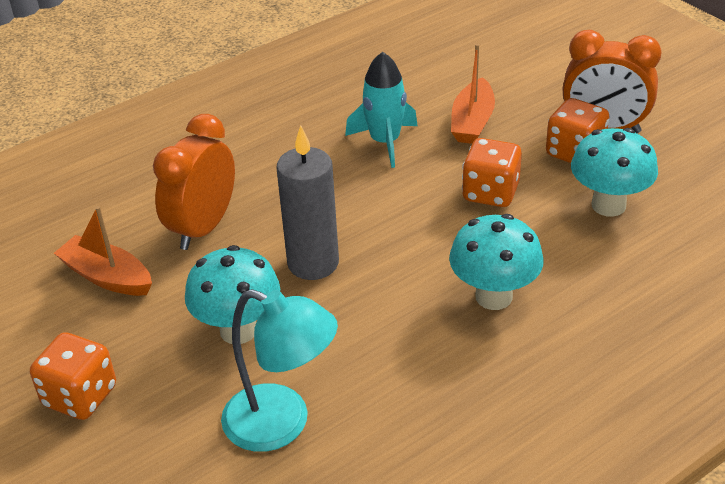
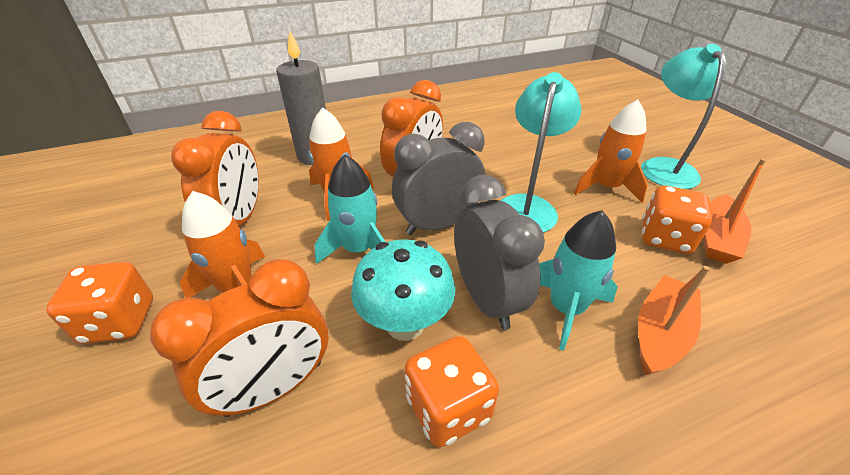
grey clock: none = 0 -> [392,122,486,235] [454,175,545,330] = 2
orange clock: [153,114,235,250] [563,30,662,133] = 2 -> [150,259,329,417] [171,111,259,226] [380,80,443,177] = 3
orange rocket: none = 0 -> [180,191,265,298] [308,107,374,221] [574,100,648,203] = 3
turquoise lamp: [221,289,338,452] = 1 -> [500,72,581,233] [641,44,726,189] = 2
turquoise mushroom: [185,245,280,344] [449,214,544,310] [571,128,658,217] = 3 -> [351,239,456,341] = 1
turquoise rocket: [345,52,418,168] = 1 -> [314,154,386,264] [539,210,617,351] = 2

